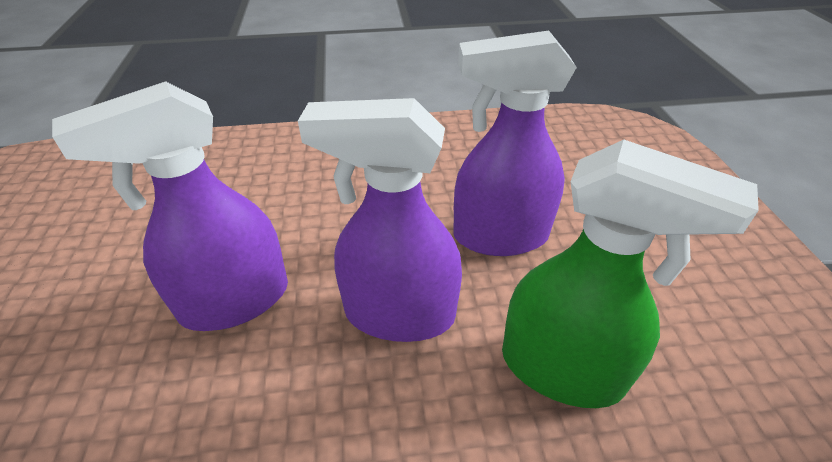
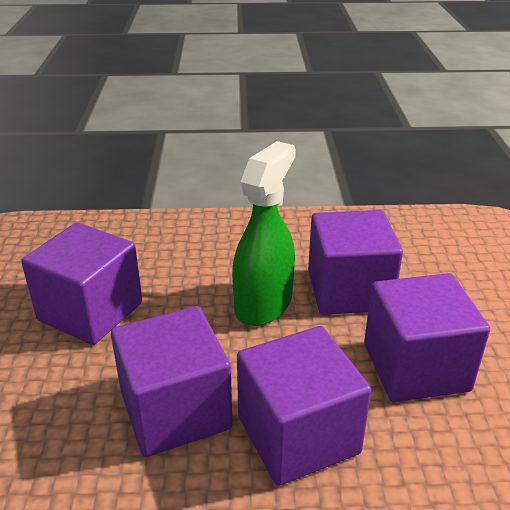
purple cube: none = 0 -> [21,222,142,345] [111,306,233,457] [237,326,371,486] [308,210,403,315] [364,273,490,402] = 5
purple spray bottle: [52,81,288,331] [298,98,462,342] [453,30,577,256] = 3 -> none = 0

